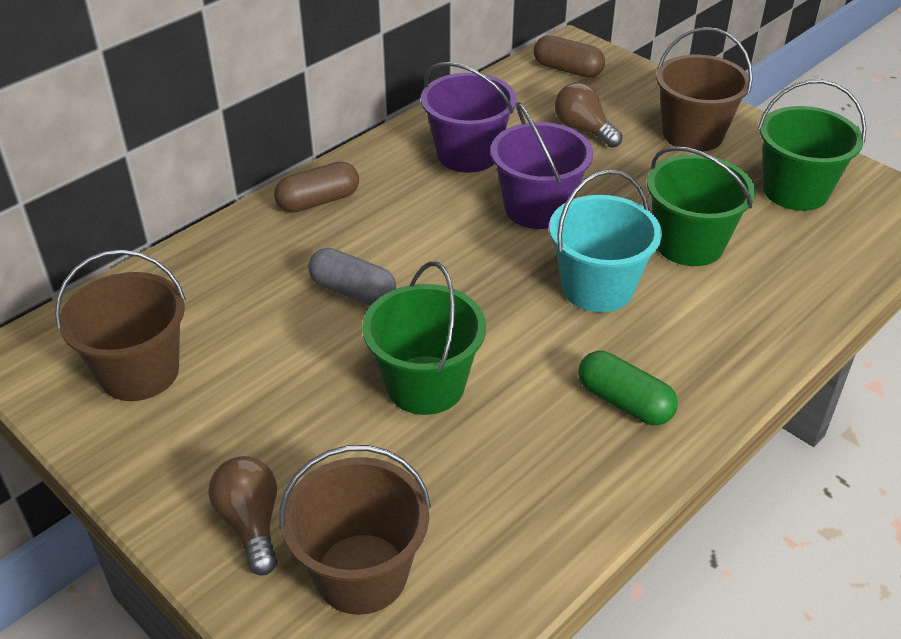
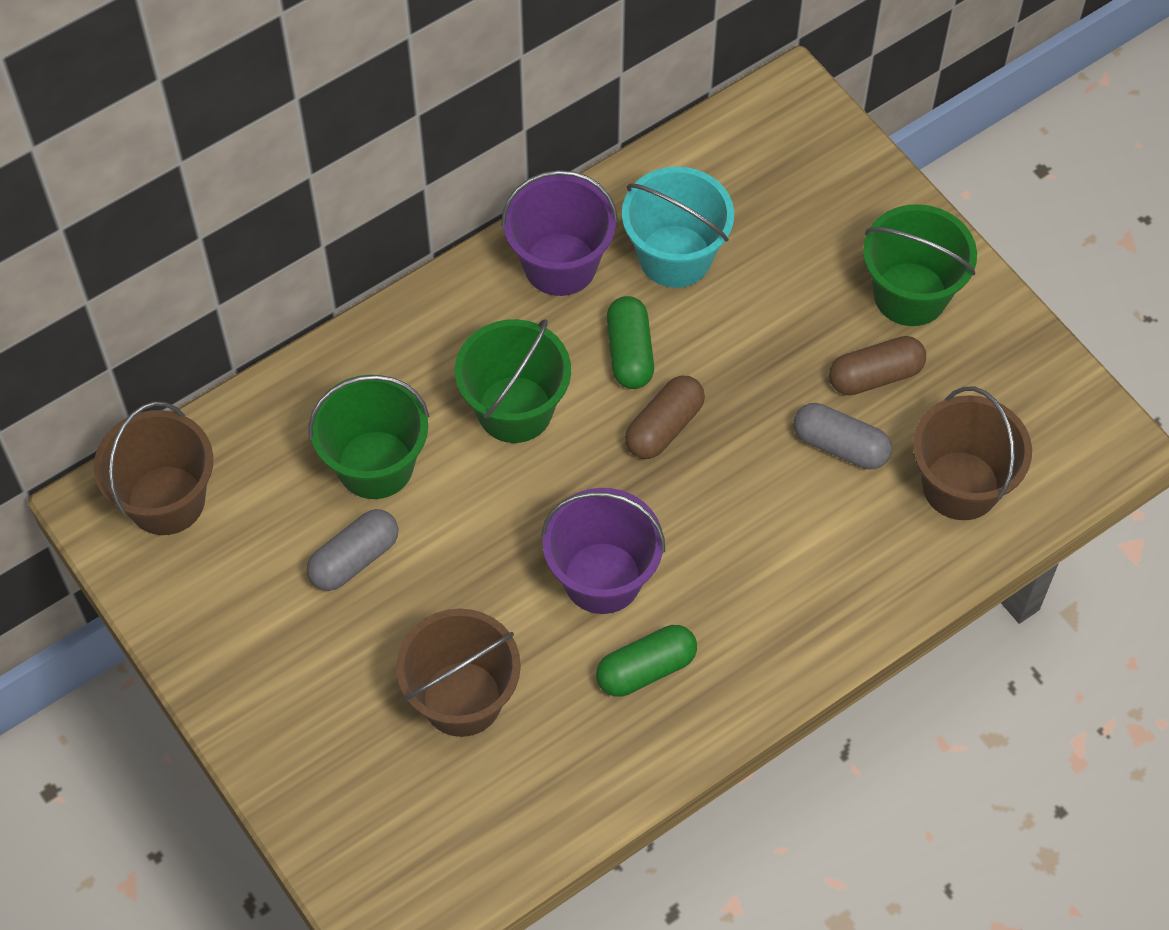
brown light bulb: [209,456,277,576] [554,83,623,148] = 2 -> none = 0
green capsule: [578,351,678,425] = 1 -> [596,625,697,697] [607,296,654,389] = 2
grey capsule: [308,248,396,306] = 1 -> [307,509,398,591] [794,403,892,470] = 2

